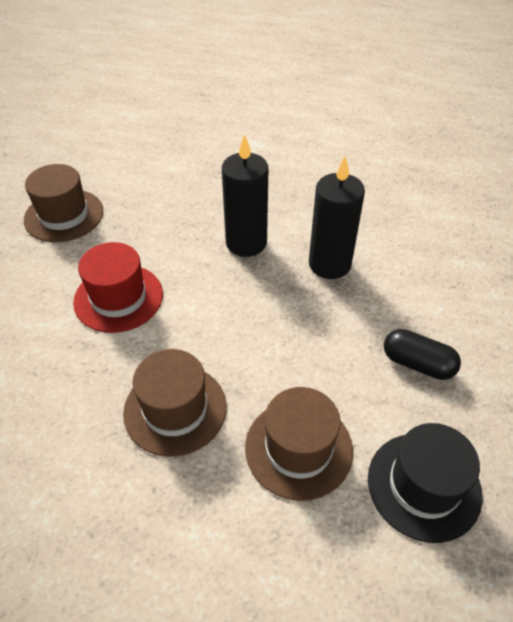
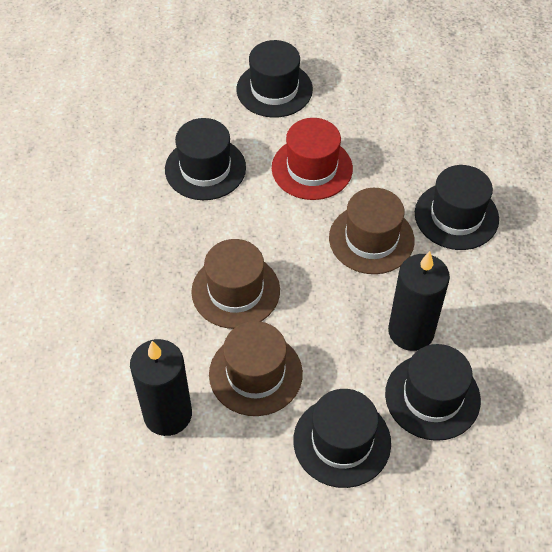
black capsule: [384,329,461,380] = 1 -> none = 0
black hat: [368,423,482,543] = 1 -> [165,118,246,200] [237,40,313,118] [293,389,391,488] [385,344,481,441] [415,165,499,250] = 5

